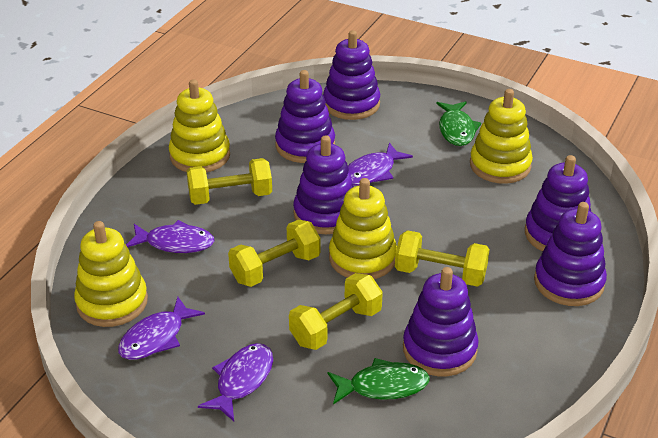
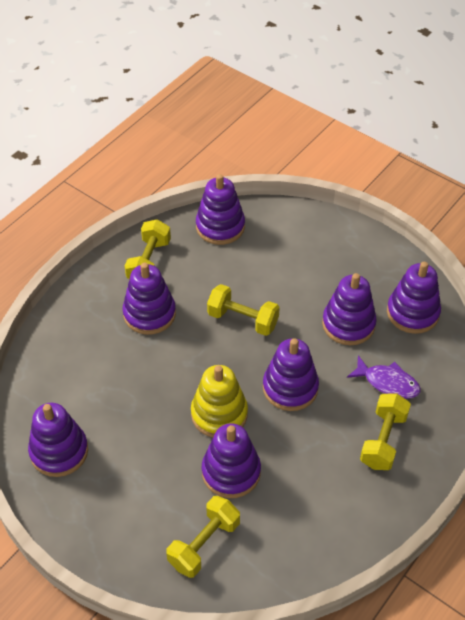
green fish: [328,358,430,405] [436,101,481,146] = 2 -> none = 0
purple fish: [118,297,205,360] [126,220,214,253] [198,343,273,421] [348,142,413,186] = 4 -> [347,355,421,399] = 1
purple stacking toy: [275,70,335,163] [293,135,354,234] [323,30,380,120] [403,267,479,376] [525,155,591,251] [534,202,607,306] = 6 -> [28,403,88,477] [122,263,176,335] [196,174,245,245] [202,423,261,498] [263,338,319,411] [322,273,377,345] [387,262,441,334] = 7
yellow stacking toy: [74,221,148,327] [169,79,230,173] [329,178,397,279] [470,89,533,184] = 4 -> [191,365,248,437] = 1

